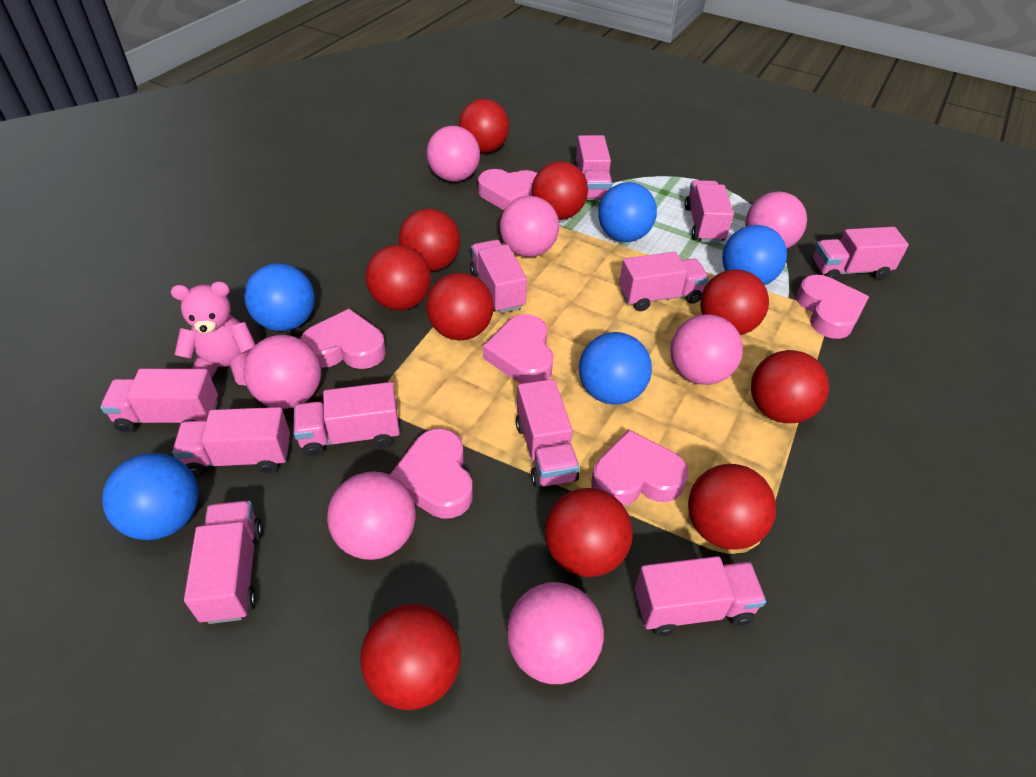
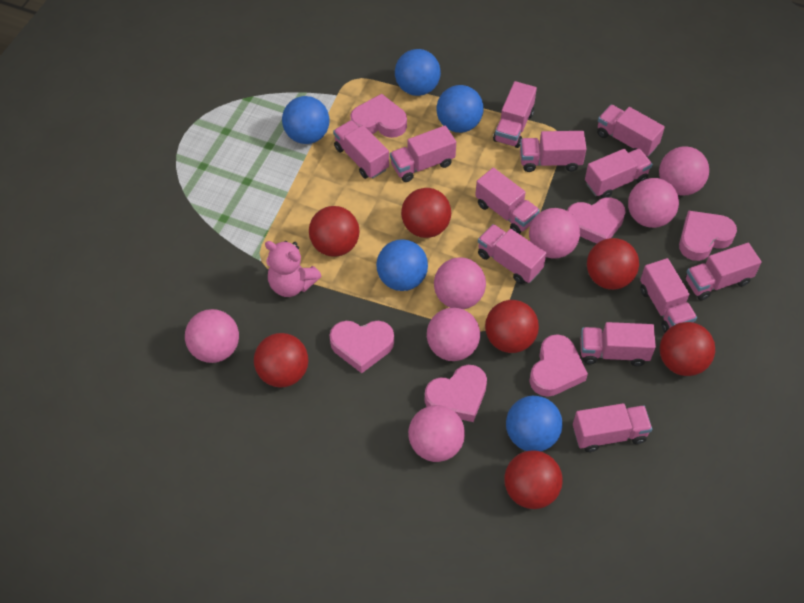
pink truck: [100,369,218,433] [172,407,290,477] [184,501,263,624] [294,382,400,457] [470,240,527,313] [516,379,579,488] [575,135,612,200] [619,252,709,311] [635,556,766,636] [685,180,734,243] [812,227,909,280] = 11 -> [333,120,389,179] [390,125,456,182] [475,168,540,234] [478,224,546,284] [493,81,537,148] [520,131,587,172] [573,403,652,452] [580,322,656,366] [585,148,652,198] [597,105,665,157] [640,258,697,333] [685,243,762,301] = 12
red ball: [360,604,461,710] [365,245,431,310] [399,208,460,271] [426,273,494,340] [459,99,509,153] [532,161,588,220] [545,488,633,577] [688,464,776,550] [700,270,769,335] [751,350,829,423] = 10 -> [254,333,308,387] [309,206,359,257] [401,188,451,238] [485,300,539,353] [504,450,563,509] [587,238,639,290] [660,322,715,376] = 7

